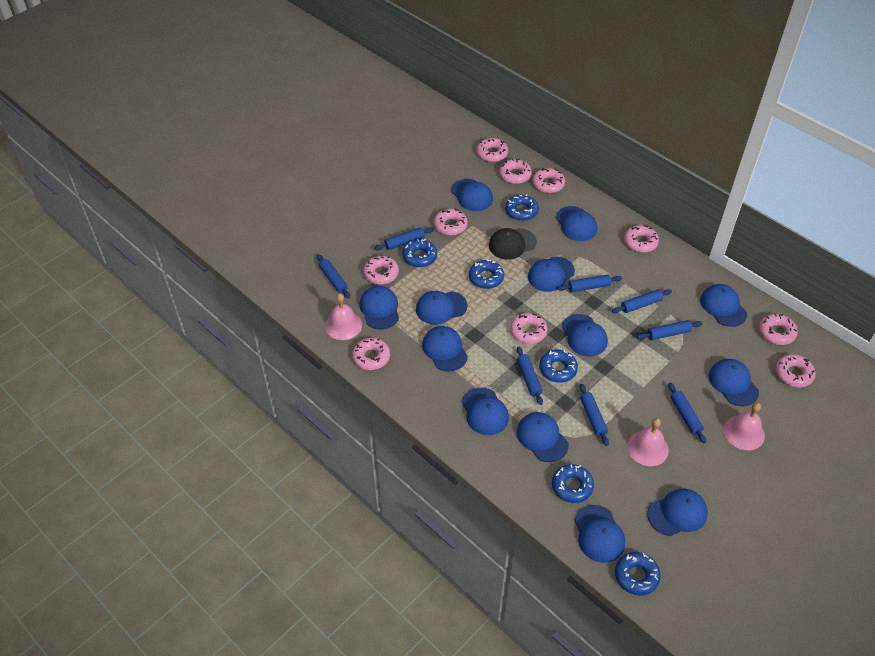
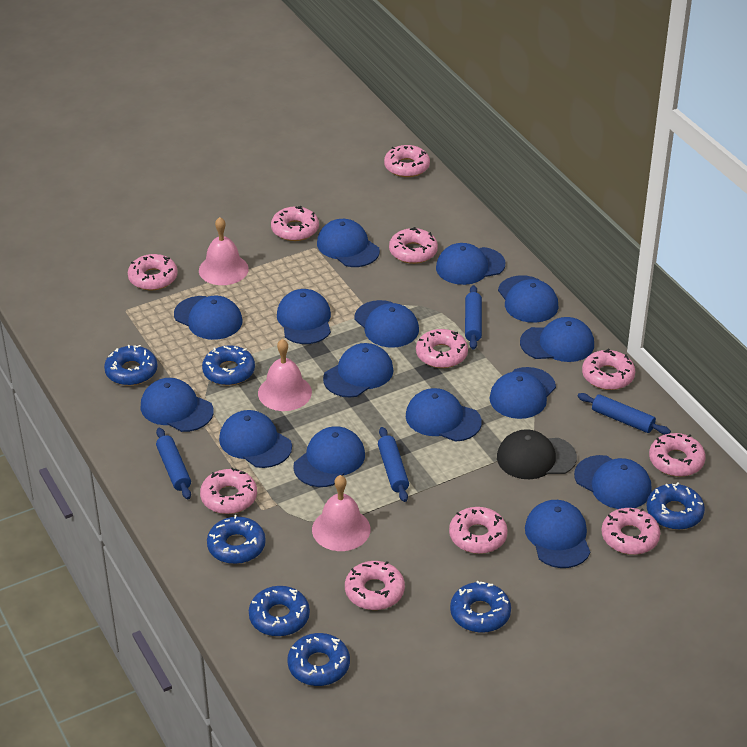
blue cap: [360,286,399,330] [416,291,467,325] [422,326,468,371] [451,179,493,211] [462,387,509,435] [517,412,569,462] [528,256,575,292] [556,206,597,241] [562,314,608,356] [575,505,625,563] [647,489,708,536] [700,284,747,327] [709,359,759,406] = 13 -> [141,378,214,432] [174,296,243,340] [219,410,292,468] [277,289,331,344] [293,426,365,487] [317,219,380,267] [323,343,394,398] [354,300,419,348] [406,388,482,442] [436,243,505,285] [490,367,556,419] [498,275,559,323] [520,317,594,362] [525,500,590,568] [574,455,652,509] = 15
blue donut: [403,239,437,267] [469,259,504,289] [505,194,539,221] [539,350,578,383] [552,464,594,503] [615,552,661,595] = 6 -> [104,345,158,386] [202,345,255,385] [207,515,266,564] [249,586,310,636] [287,633,350,686] [450,581,511,633] [647,482,705,530] = 7
blue rolling pin: [317,254,350,298] [375,227,434,250] [517,347,543,405] [557,275,622,292] [579,384,609,446] [612,289,672,313] [637,320,703,340] [668,383,706,443] = 8 -> [156,428,191,499] [378,427,409,502] [465,285,482,349] [578,393,671,435] = 4
pink donut: [352,338,390,370] [363,256,399,285] [434,208,468,235] [477,138,508,162] [499,158,532,184] [510,313,547,344] [533,168,565,193] [624,225,659,253] [759,313,798,345] [775,354,816,387] = 10 -> [128,254,178,290] [200,467,257,514] [271,206,319,241] [345,561,405,610] [384,145,430,177] [389,227,438,264] [416,329,468,368] [449,507,508,554] [582,349,635,390] [602,508,660,555] [649,433,706,477] = 11

